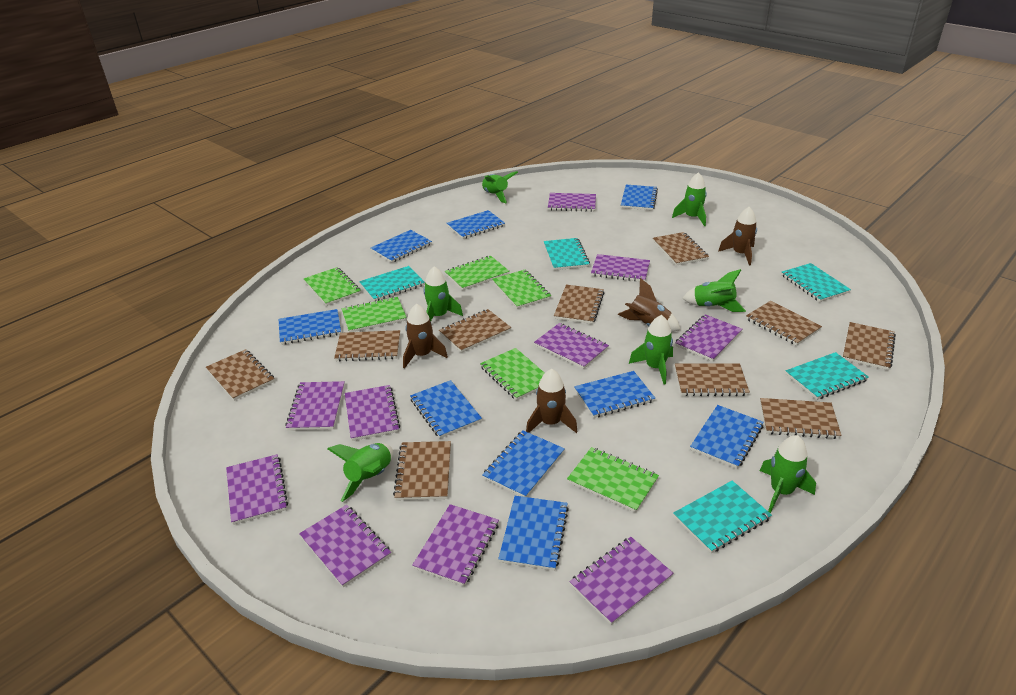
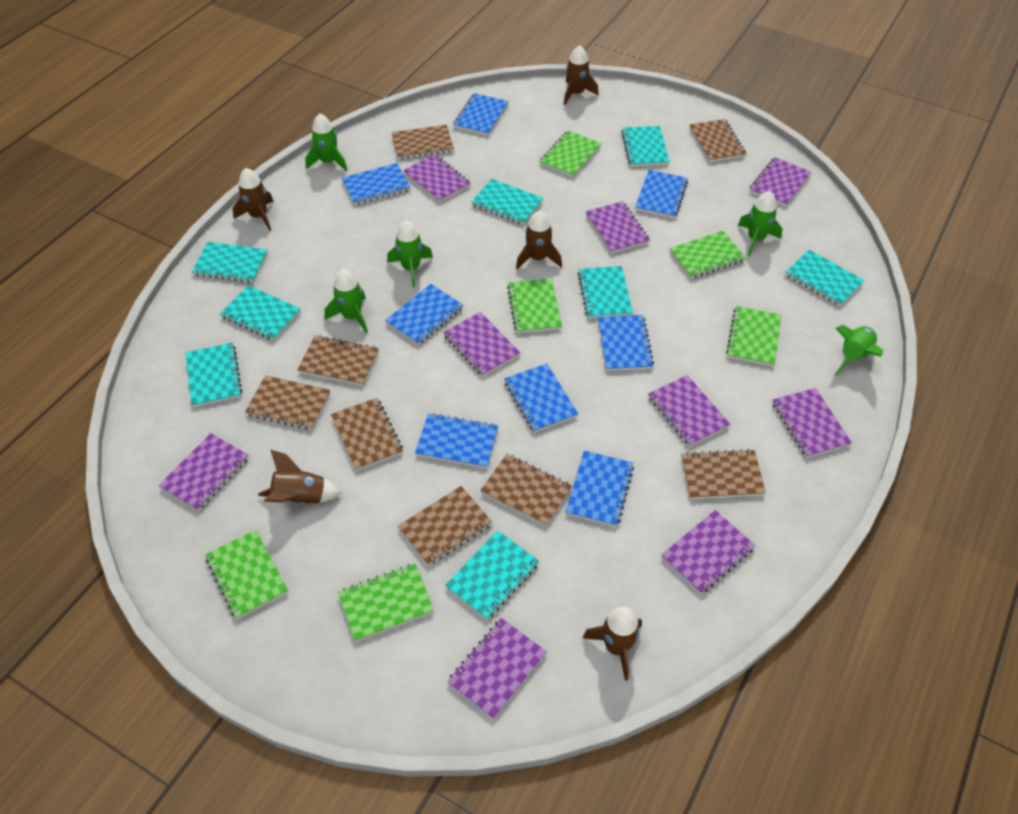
blue notebook: [278,309,341,345] [371,230,432,263] [410,380,482,438] [447,210,505,239] [482,430,565,497] [498,496,569,571] [574,371,655,418] [621,185,658,210] [690,405,764,469] = 9 -> [342,163,410,205] [385,284,463,345] [415,413,498,468] [453,93,509,136] [504,363,578,433] [565,451,634,527] [598,315,654,371] [635,170,688,218] = 8
brown notebook: [206,349,275,401] [334,330,400,361] [393,441,451,500] [439,309,511,353] [554,285,604,324] [653,232,709,266] [675,363,750,396] [746,301,822,346] [760,398,841,439] [843,322,896,370] = 10 -> [245,375,330,430] [298,335,379,386] [331,398,403,471] [392,125,454,159] [398,486,492,566] [480,454,572,526] [681,449,766,499] [690,119,746,162] = 8
brown rocket: [403,304,448,368] [526,369,578,433] [618,278,681,332] [718,207,757,266] = 4 -> [233,168,274,231] [258,449,342,505] [516,210,562,269] [564,45,599,105] [583,607,642,681] = 5
green rocket: [327,443,393,502] [424,266,463,322] [482,171,518,203] [629,315,673,385] [672,172,707,226] [682,269,746,312] [760,435,816,513] = 7 -> [305,113,348,171] [324,269,368,333] [387,221,433,287] [738,191,783,256] [834,325,883,376] = 5
purple notebook: [226,454,288,525] [285,381,345,431] [299,505,391,587] [345,385,400,441] [412,504,499,586] [534,323,609,369] [548,193,596,212] [569,537,674,625] [591,254,650,282] [675,314,742,362] = 10 -> [158,433,249,511] [403,154,471,203] [443,312,520,376] [447,618,547,719] [586,201,650,254] [648,375,730,446] [662,510,756,594] [749,158,811,207] [772,388,852,458] = 9
turquoise notebook: [359,266,425,302] [544,238,590,270] [673,481,772,553] [781,263,851,302] [786,352,869,400] = 5 -> [186,343,242,407] [192,242,267,283] [220,285,301,341] [445,530,539,620] [471,179,543,225] [578,266,633,319] [621,126,669,167] [785,250,864,306] = 8

